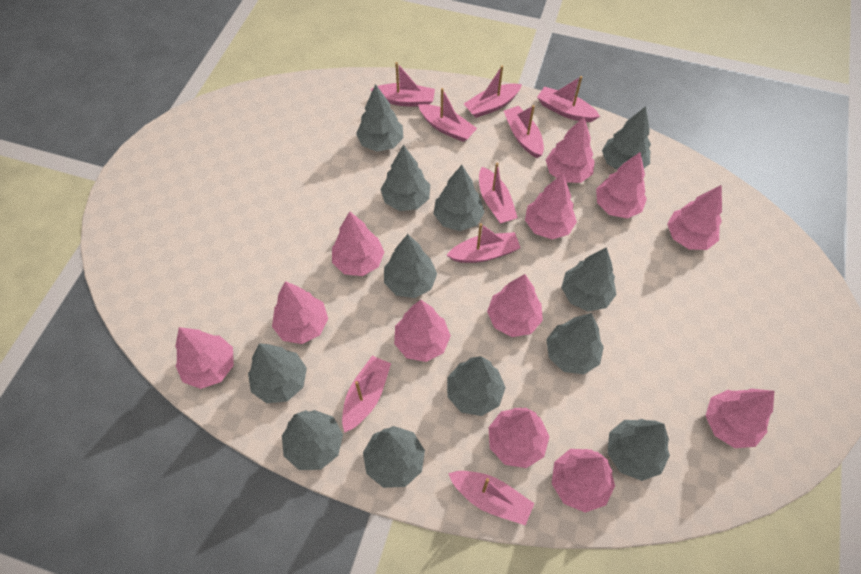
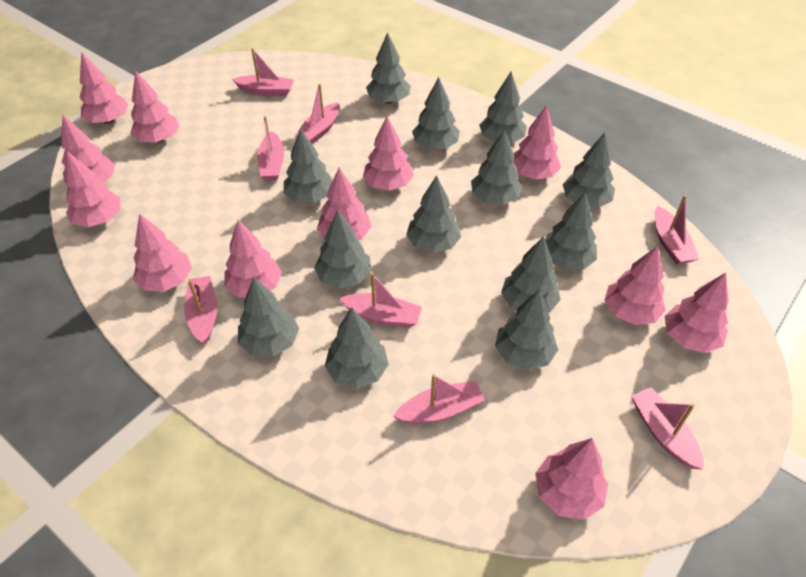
grey tree: [248,343,307,403] [282,410,343,470] [356,84,403,152] [363,426,425,488] [380,145,430,211] [384,234,437,298] [433,165,485,231] [447,356,506,416] [546,313,604,374] [561,247,617,312] [602,106,651,170] [607,419,670,481] = 12 -> [238,277,299,357] [284,128,333,203] [314,209,371,288] [325,307,389,389] [366,32,411,104] [406,175,461,253] [412,77,460,149] [471,130,523,205] [479,72,527,143] [495,290,558,370] [501,236,561,313] [545,193,597,269] [563,132,615,208] = 13
pink boat: [342,356,391,433] [370,62,435,106] [418,88,477,142] [447,223,520,263] [448,471,534,525] [464,65,522,118] [479,162,518,224] [504,105,544,158] [537,76,600,122] = 9 -> [184,276,217,345] [232,48,294,96] [257,116,284,181] [295,84,340,144] [339,273,422,328] [393,374,485,424] [632,387,704,470] [655,195,699,265] = 8

